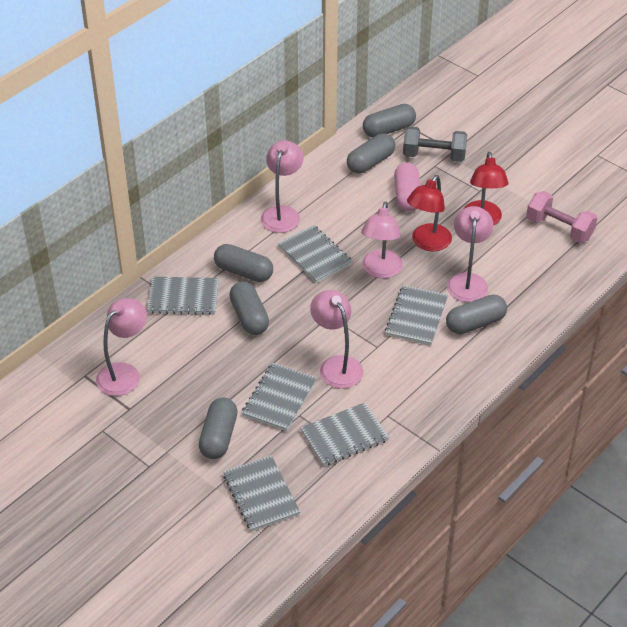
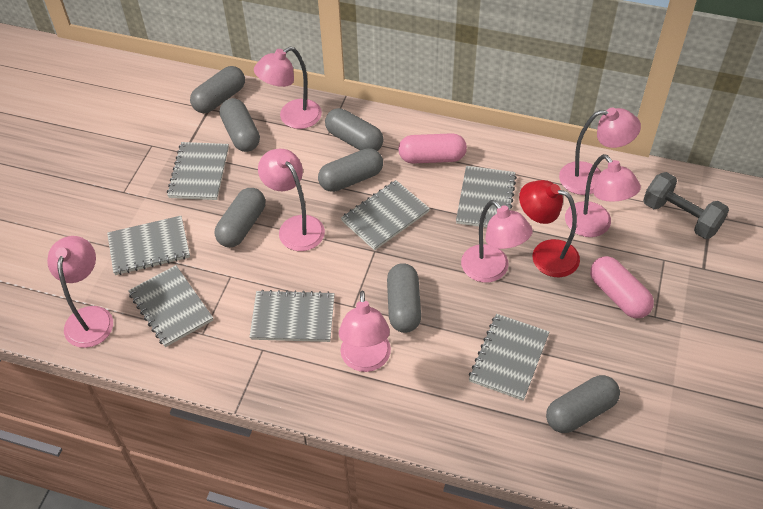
grey capsule: [199,398,238,459] [214,244,273,282] [229,281,269,335] [347,133,395,174] [363,104,416,137] [446,295,507,334] = 6 -> [190,66,245,113] [215,188,265,247] [219,98,260,152] [318,148,383,192] [325,108,384,151] [387,263,421,333] [546,375,620,433] = 7
grey notebook: [147,277,219,315] [223,455,300,532] [242,363,317,431] [277,225,353,283] [301,402,389,466] [385,285,448,345] = 6 -> [107,216,190,275] [128,265,213,347] [167,142,229,200] [250,290,335,342] [341,180,430,250] [456,166,517,228] [469,314,549,401] = 7
pink capsule: [394,162,420,211] = 1 -> [398,133,467,163] [590,256,654,318] = 2
pink dumbbell: [526,191,597,243] = 1 -> none = 0
pink lamp: [96,298,147,396] [261,140,304,233] [310,290,363,389] [361,201,403,278] [447,206,493,302] = 5 -> [47,236,113,348] [254,47,322,129] [258,149,325,251] [339,291,391,372] [461,200,533,282] [559,108,641,195] [565,154,641,237] = 7
red lamp: [407,175,452,251] [464,152,508,226] = 2 -> [519,180,580,277] = 1

